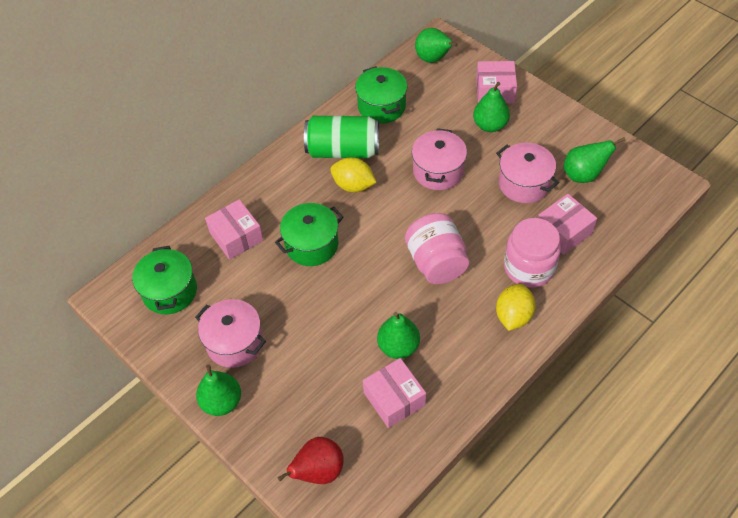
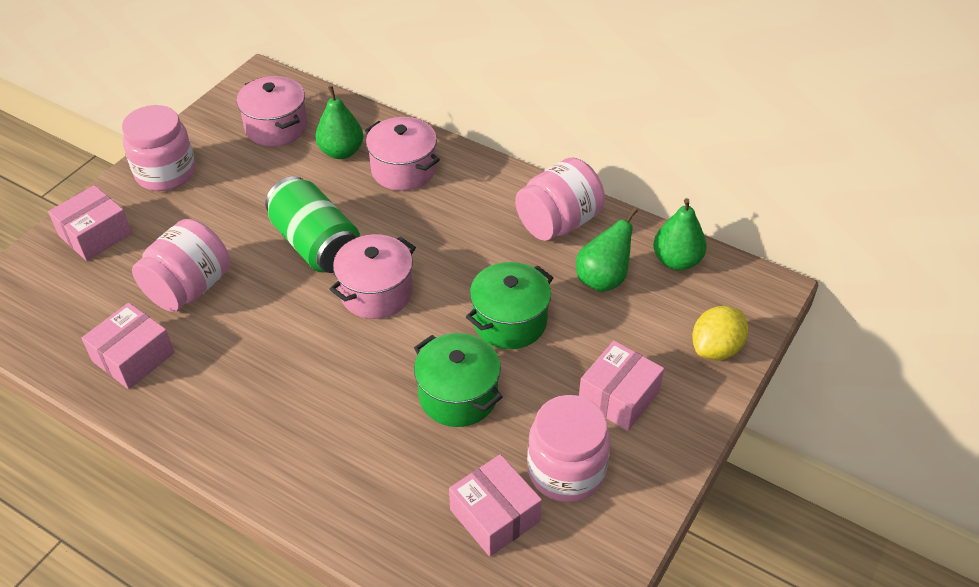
green pear: [196,364,241,416] [377,312,420,359] [415,28,458,63] [473,82,510,132] [564,137,625,183] = 5 -> [316,86,363,159] [576,207,638,292] [653,198,707,271] = 3
green pot: [132,246,197,315] [275,203,344,266] [355,66,407,124] = 3 -> [414,333,503,427] [466,262,553,349] = 2
pink jar: [405,213,469,284] [504,218,561,288] = 2 -> [122,105,196,191] [132,219,230,312] [515,157,605,241] [527,395,611,502] = 4
red pear: [278,437,344,484] = 1 -> none = 0
yellow lemon: [330,157,377,192] [496,284,535,331] = 2 -> [692,306,748,360] = 1

